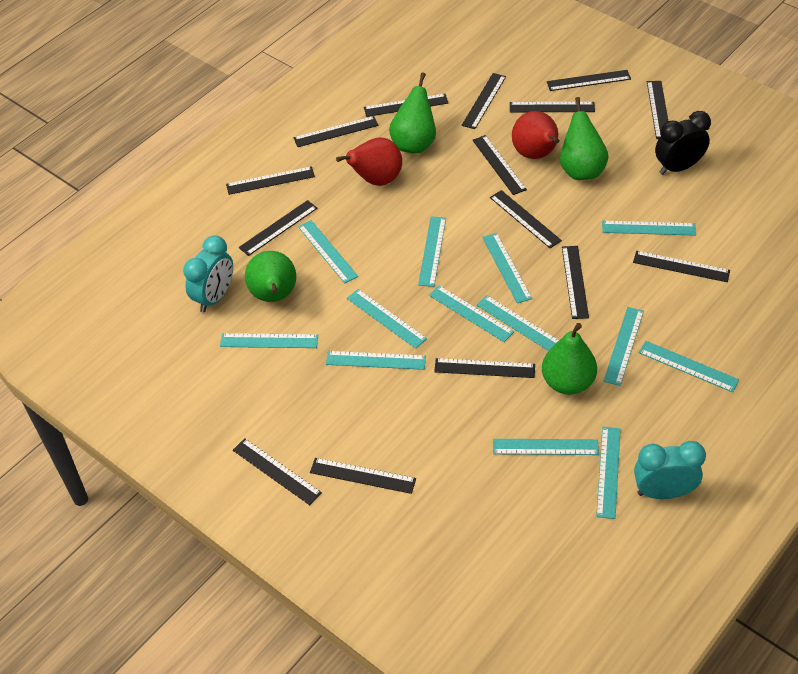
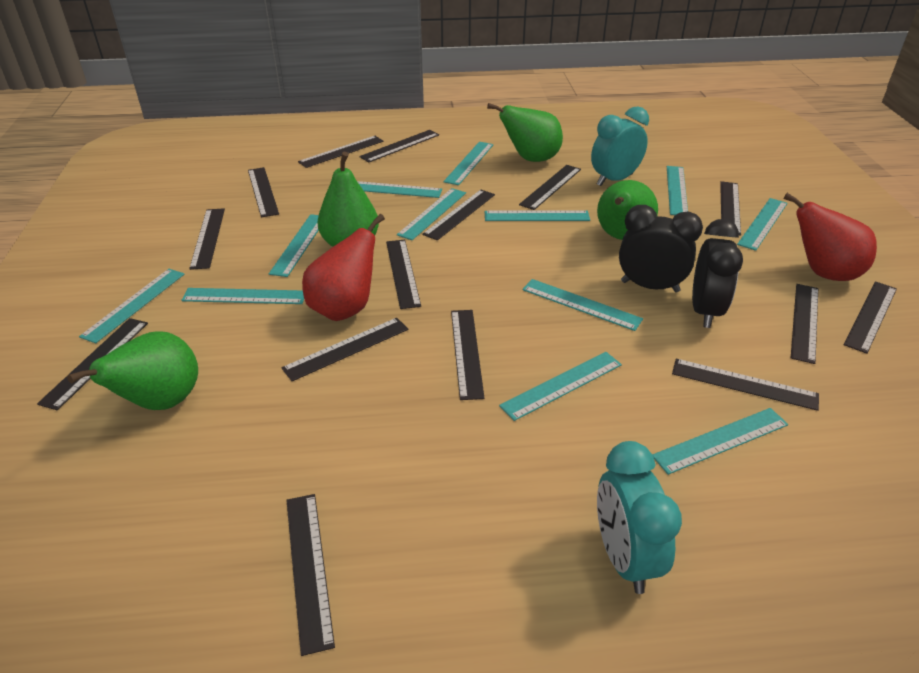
black clock: [655,111,711,175] = 1 -> [619,205,703,293] [692,219,743,328] = 2
turquoise ruler: [220,333,318,348] [298,220,358,283] [326,351,426,370] [347,289,427,349] [418,216,446,287] [429,285,514,342] [476,295,559,351] [482,233,532,303] [493,439,599,455] [596,427,621,519] [602,221,696,236] [604,307,644,386] [639,341,739,392] = 13 -> [79,269,185,343] [181,288,304,304] [269,214,319,277] [357,181,442,198] [397,188,466,240] [443,142,494,185] [485,210,590,221] [499,352,622,421] [522,279,643,331] [652,408,788,475] [667,166,688,215] [737,198,787,251] = 12

